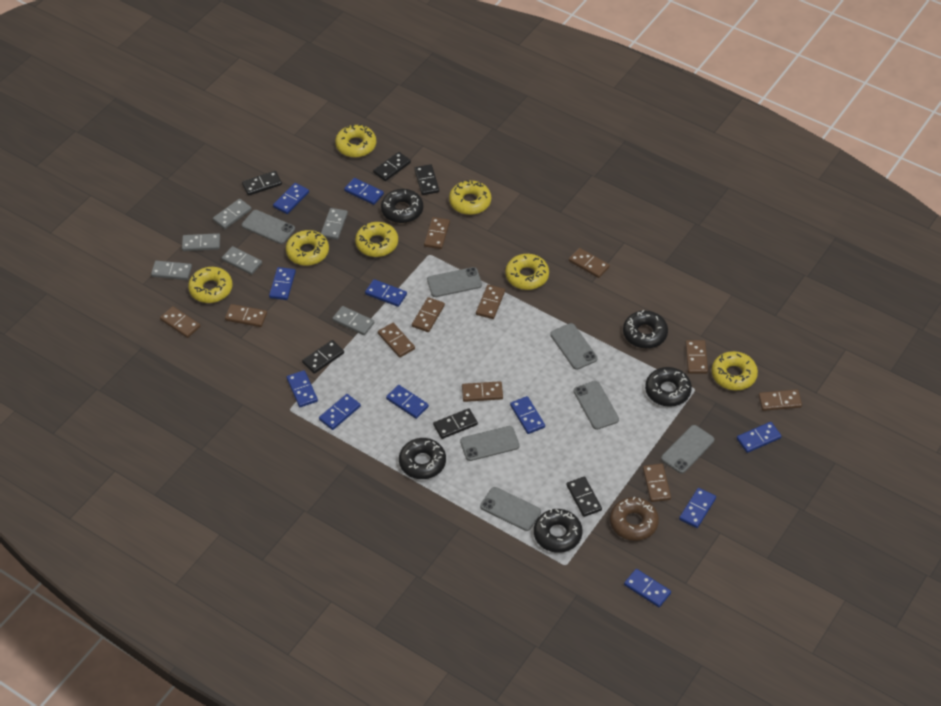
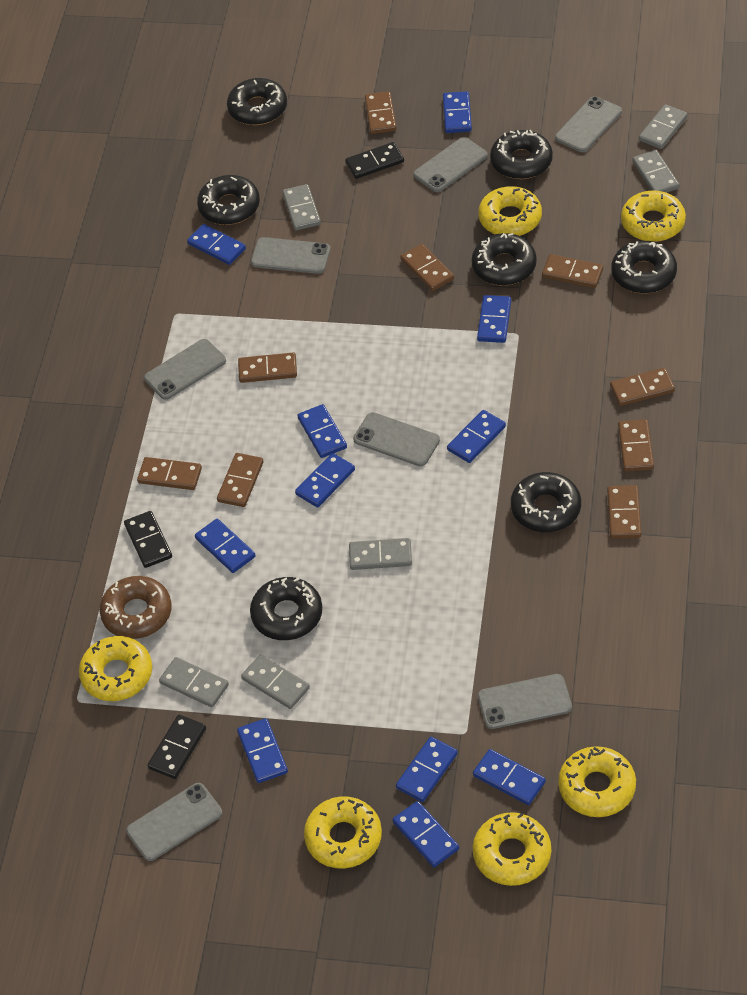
black domino: [242,171,282,196] [302,340,344,374] [373,152,411,181] [414,164,439,195] [433,408,478,439] [566,477,602,517] = 6 -> [124,511,172,568] [148,715,206,779] [345,142,404,179] = 3
black donut: [381,189,423,223] [399,438,446,479] [534,509,583,553] [623,310,668,349] [645,367,692,407] = 5 -> [197,175,260,225] [227,78,287,125] [250,577,322,640] [472,233,537,286] [490,130,553,179] [511,472,581,532] [612,241,677,293] = 7
brown domino: [160,306,200,338] [225,304,267,327] [378,323,415,358] [412,297,445,332] [424,217,450,249] [462,381,503,402] [476,285,505,319] [569,248,610,278] [643,464,671,502] [685,340,708,374] [758,389,802,411] = 11 -> [137,457,202,490] [217,453,264,507] [238,353,297,383] [365,91,396,134] [400,244,454,291] [542,254,603,288] [607,485,641,539] [610,368,675,406] [618,419,654,471] = 9
yellow donut: [188,267,232,303] [286,230,329,266] [335,124,376,158] [355,222,398,257] [449,180,491,215] [505,254,549,290] [712,351,758,390] = 7 -> [79,636,152,701] [304,796,382,869] [473,812,551,886] [478,186,542,236] [558,746,636,817] [621,191,686,242] = 6

